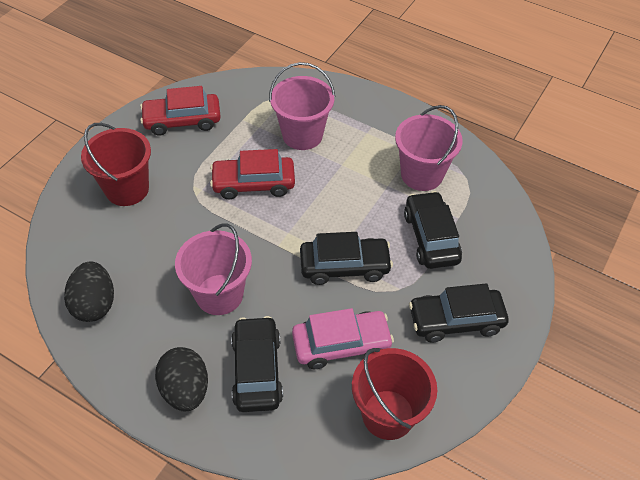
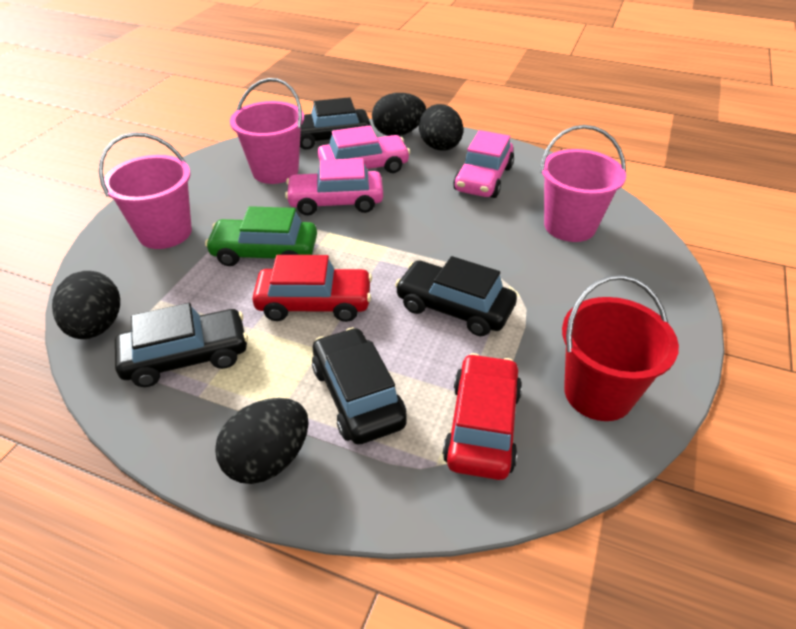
black egg: [64,261,114,322] [155,347,208,412] = 2 -> [52,271,120,339] [215,398,309,484] [372,93,426,136] [419,104,463,150] = 4
green car: none = 0 -> [205,206,317,266] = 1
pink car: [292,308,394,369] = 1 -> [285,158,383,215] [317,125,410,173] [453,130,514,198] = 3
red bucket: [81,123,151,206] [352,348,437,440] = 2 -> [562,275,679,421] = 1

